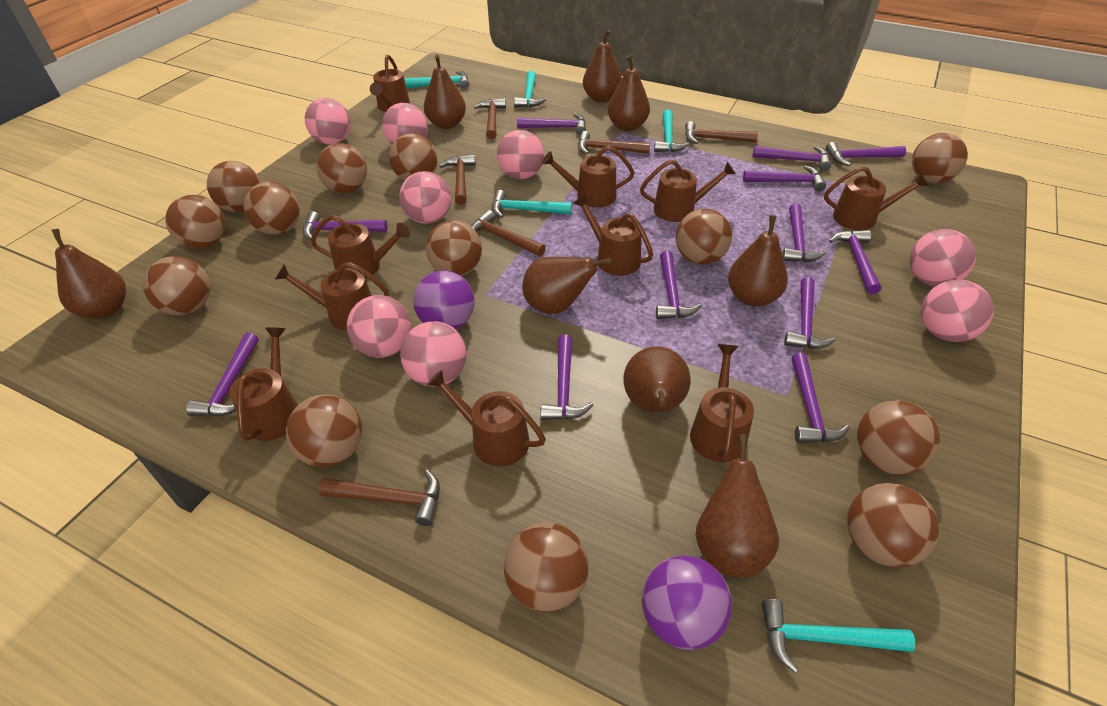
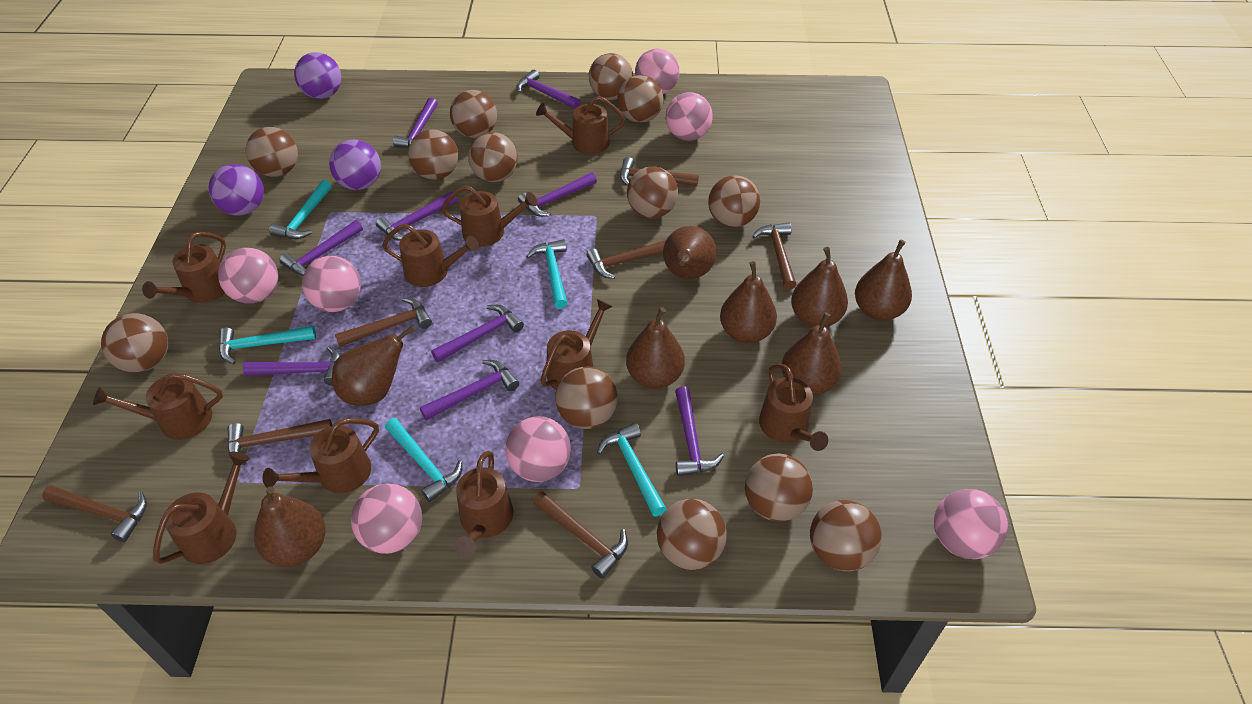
brown hammer: [318,470,440,526] [440,154,476,205] [471,210,546,256] [474,98,506,139] [578,131,650,154] [685,121,758,144] = 6 -> [42,485,147,542] [227,419,332,465] [335,298,432,347] [533,491,628,578] [587,240,666,279] [620,157,699,186] [752,222,797,290] = 7
pink ball: [305,98,351,144] [347,295,411,358] [382,103,428,144] [399,171,452,224] [400,321,467,387] [497,130,544,179] [909,229,976,287] [921,280,993,342] = 8 -> [218,248,278,303] [302,256,361,312] [351,484,422,554] [505,416,571,482] [635,49,679,94] [666,92,713,141] [934,489,1008,559] = 7
purple ball: [413,271,475,329] [642,555,732,650] = 2 -> [209,164,264,216] [294,52,341,99] [329,139,381,190] = 3
purple hammer: [186,333,259,416] [303,211,388,240] [517,113,586,135] [540,335,593,420] [656,251,701,319] [743,165,826,191] [753,146,831,171] [782,204,826,262] [784,277,836,349] [791,353,850,443] [826,142,906,166] [829,230,881,294] = 12 -> [243,346,341,386] [279,220,363,276] [376,191,457,241] [393,98,438,147] [420,360,519,420] [431,305,524,363] [516,70,581,109] [518,172,597,217] [675,386,724,476] = 9

